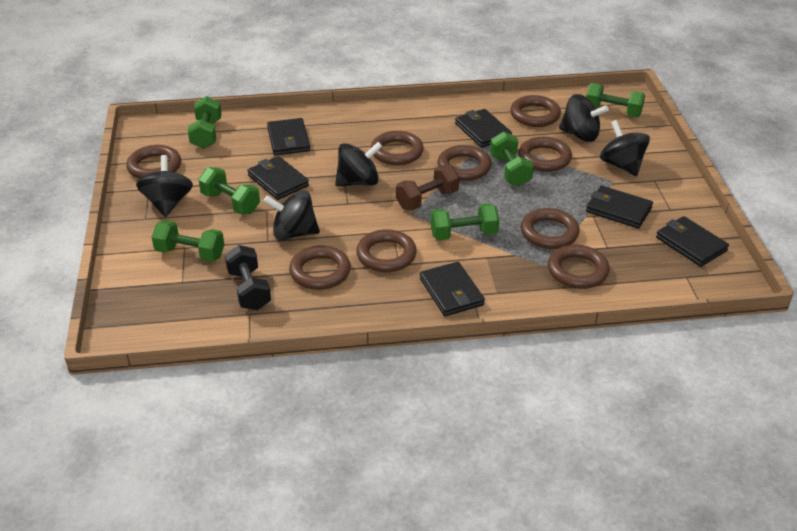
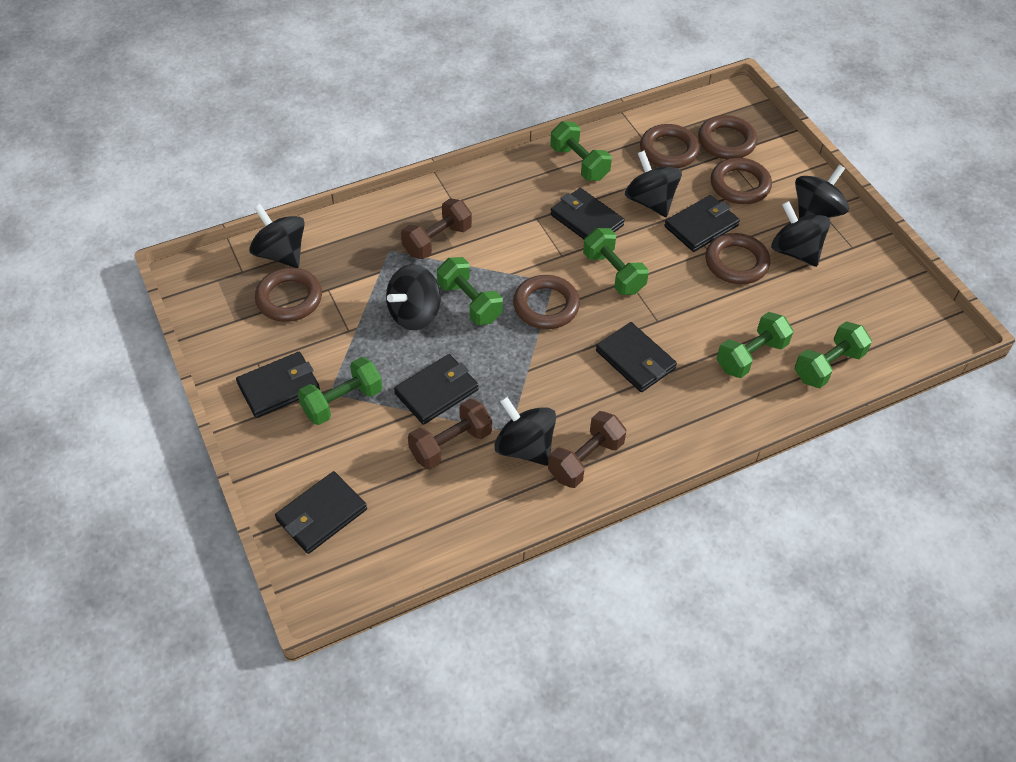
black dumbbell: [225,245,271,310] = 1 -> none = 0
black spinning top: [136,155,193,217] [264,190,320,240] [335,142,382,186] [559,94,609,142] [600,120,650,176] = 5 -> [249,204,305,268] [386,264,441,330] [494,396,556,466] [625,151,682,217] [771,201,830,267] [795,165,849,218] = 6
brown dumbbell: [396,165,459,210] = 1 -> [401,198,472,259] [408,398,492,469] [548,411,626,488] = 3
brown ring: [126,145,181,179] [289,245,351,290] [356,229,417,272] [371,131,424,165] [437,145,491,181] [510,95,561,127] [518,137,572,172] [521,208,579,249] [548,245,609,289] = 9 -> [255,268,322,322] [513,275,580,329] [640,124,700,168] [698,115,758,159] [705,233,770,284] [711,158,772,204] = 6

